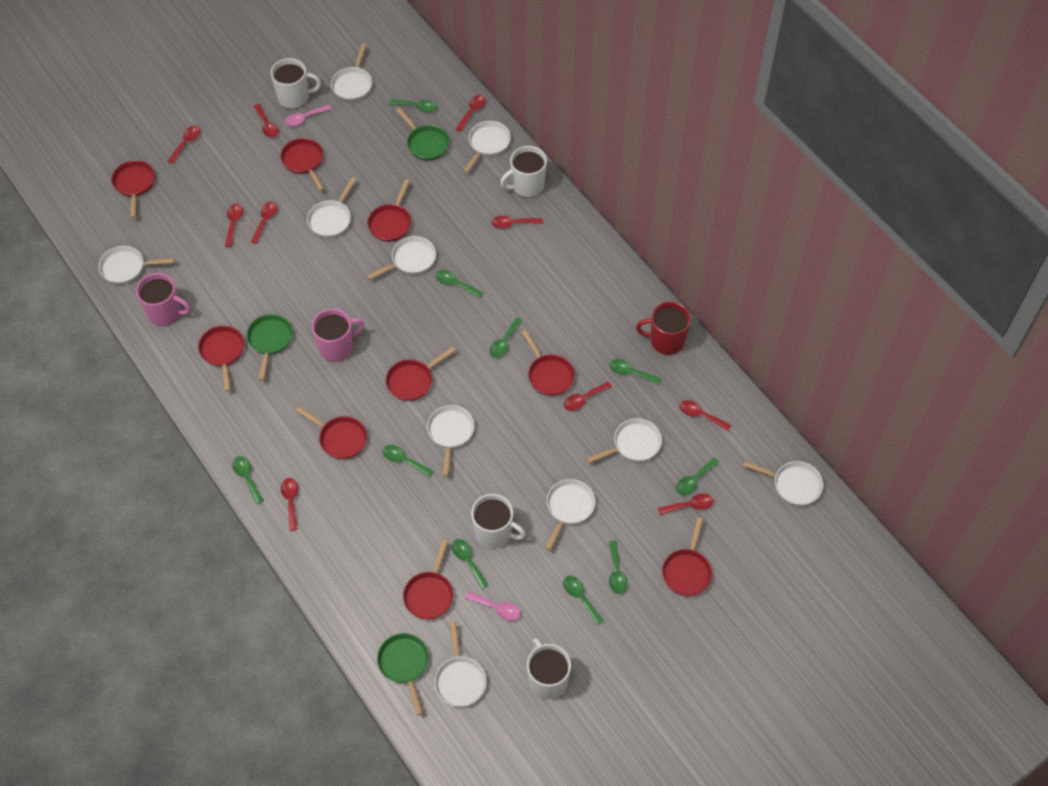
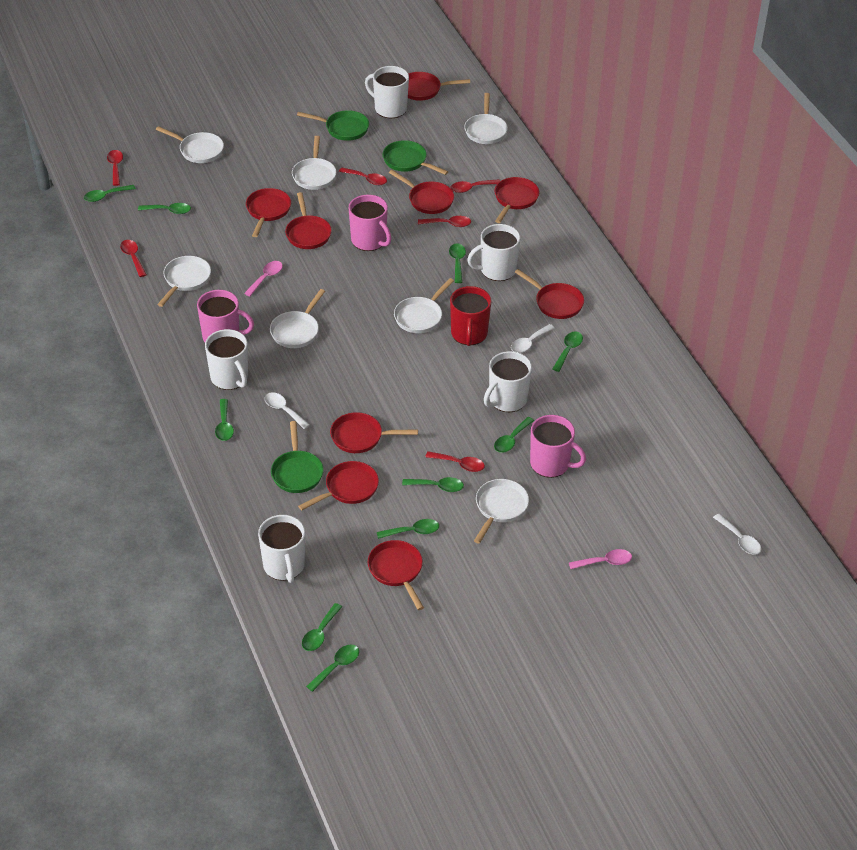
pink mug: [136,273,191,326] [312,309,364,362] = 2 -> [197,290,254,342] [349,195,391,251] [530,415,586,478] = 3
red spoon: [168,126,200,164] [225,204,243,247] [251,202,278,244] [254,104,278,138] [281,478,298,531] [456,95,486,132] [491,216,543,228] [564,381,612,411] [658,493,714,515] [680,400,731,431] = 10 -> [107,150,123,186] [120,240,147,277] [339,168,387,185] [418,216,471,227] [425,451,485,472] [450,179,500,193] = 6
white mug: [271,58,321,109] [471,494,526,548] [500,146,547,198] [527,638,571,699] = 4 -> [205,329,248,390] [258,515,305,583] [365,66,409,118] [467,224,520,281] [484,351,532,412] = 5
white pan: [98,246,174,284] [307,177,356,238] [331,43,372,101] [367,236,436,280] [427,405,474,476] [435,621,487,707] [463,121,511,173] [545,479,595,551] [586,418,662,463] [743,461,823,506] = 10 -> [156,126,224,163] [157,256,211,307] [270,289,325,348] [292,136,336,190] [394,278,454,333] [464,93,508,144] [474,479,529,544] = 7
white spoon: none = 0 -> [264,392,310,429] [511,324,554,353] [713,514,761,555] = 3

